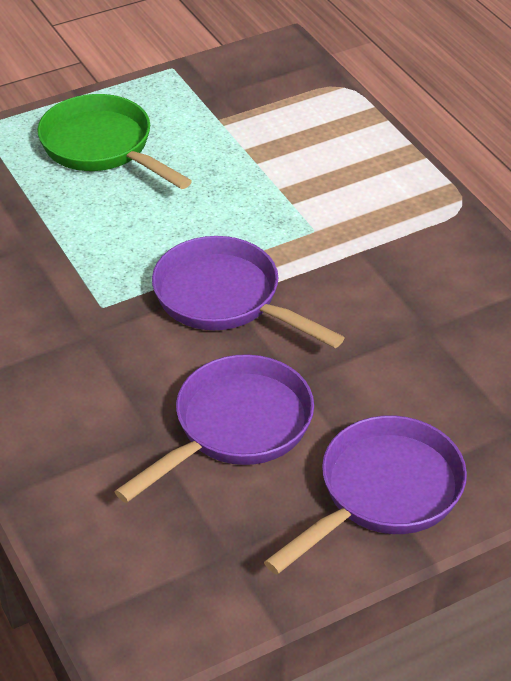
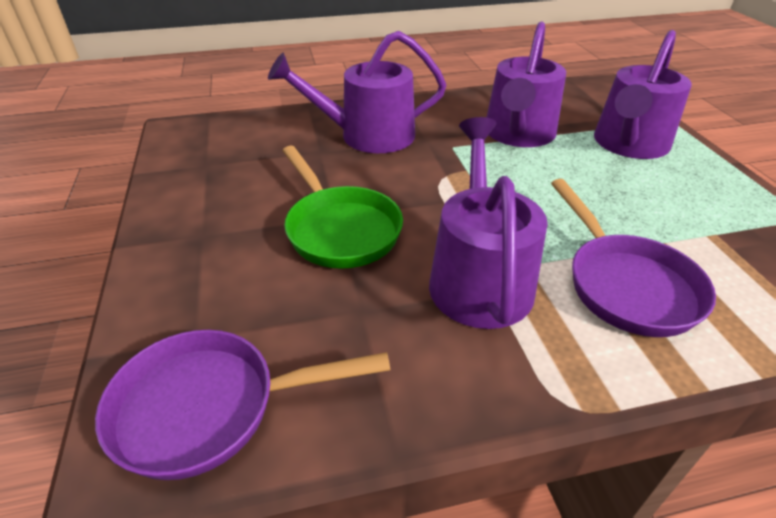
purple pan: [114,354,314,503] [152,236,345,348] [264,415,467,574] = 3 -> [95,330,390,480] [551,179,716,337] = 2
purple watering can: none = 0 -> [268,31,446,153] [429,117,548,329] [487,21,566,147] [594,30,692,159] = 4

